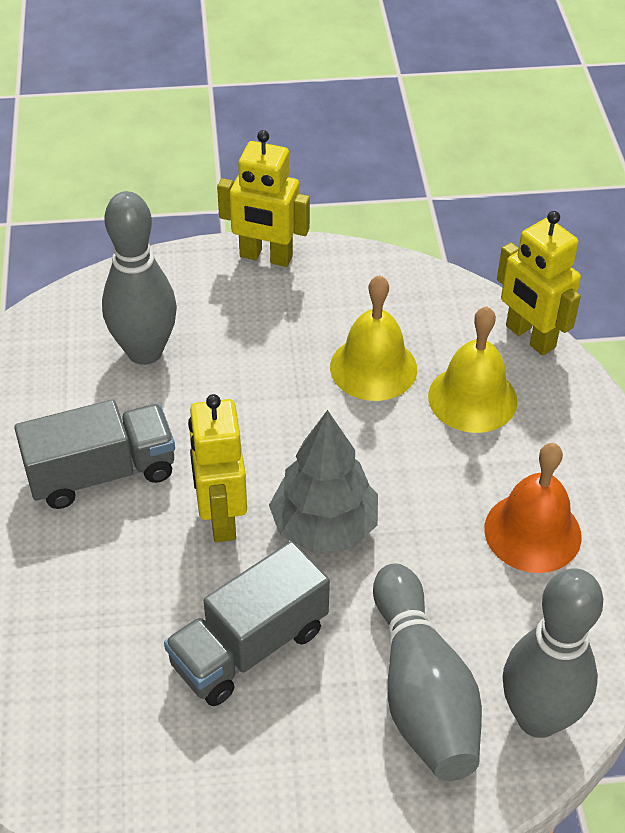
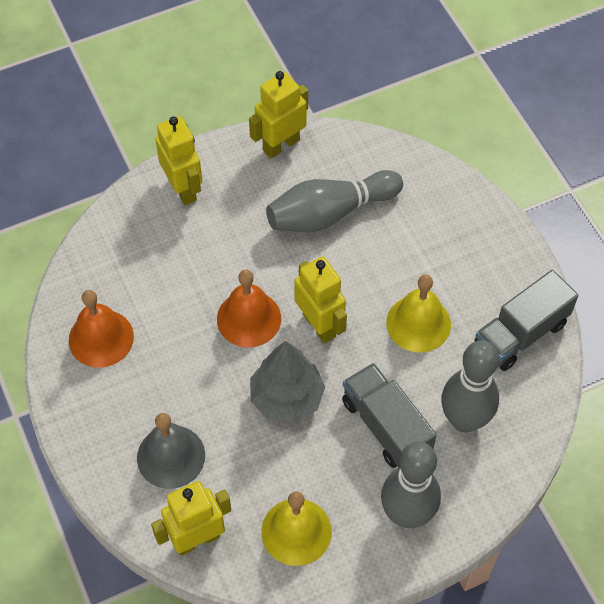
grey bell: none = 0 -> [137,413,205,489] = 1
orange bell: [484,443,582,573] = 1 -> [69,290,134,368] [217,269,281,347] = 2
yellow robot: [188,394,247,542] [217,130,310,267] [497,211,581,356] = 3 -> [151,481,231,556] [155,116,202,205] [249,71,308,158] [294,257,347,343] = 4

